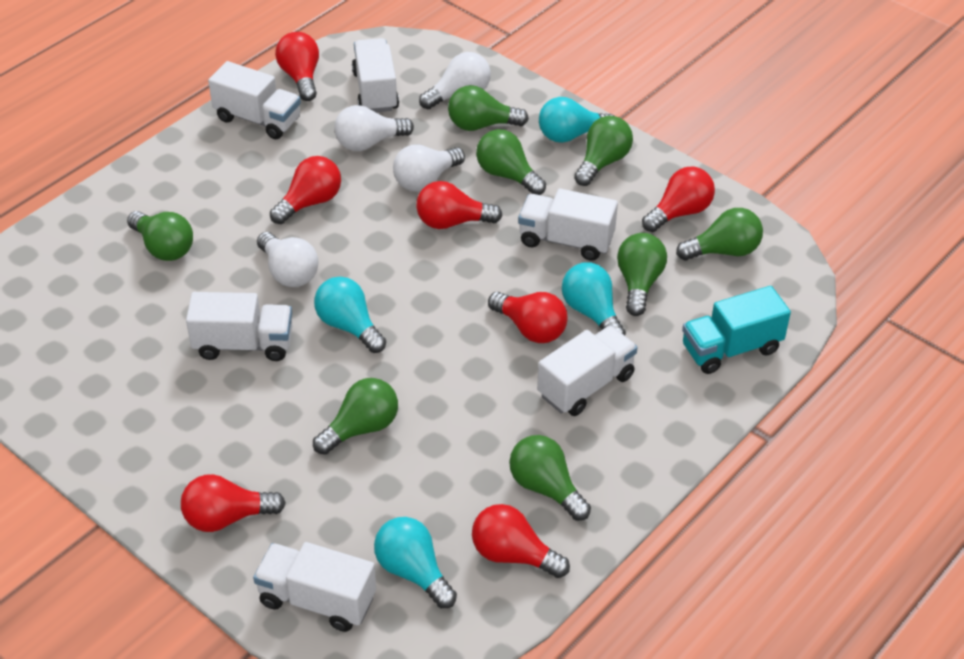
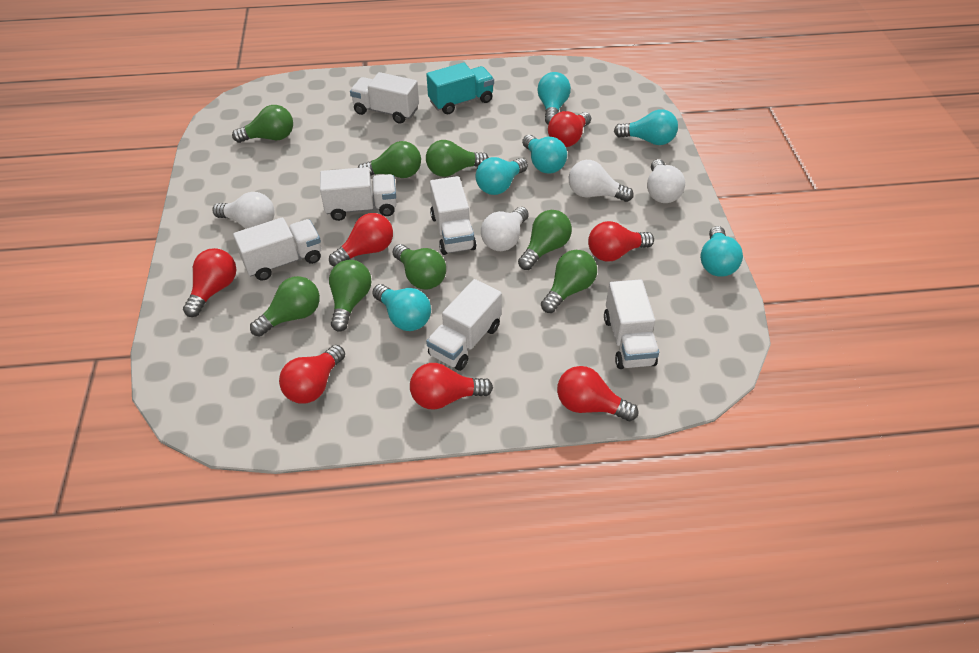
turquoise light bulb: [314,277,386,353] [374,517,457,608] [539,97,614,143] [562,262,626,336] = 4 -> [372,284,431,331] [475,157,528,195] [522,135,567,173] [537,72,571,125] [614,109,678,145] [700,226,743,277] = 6

